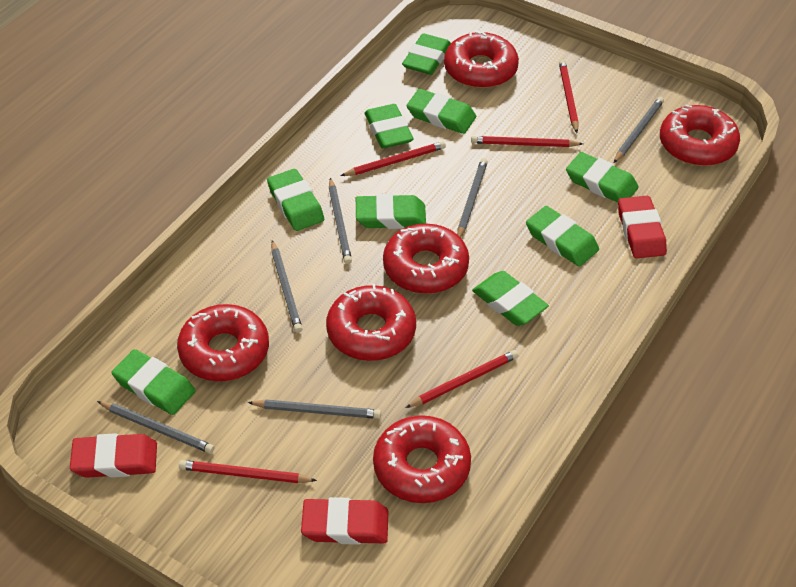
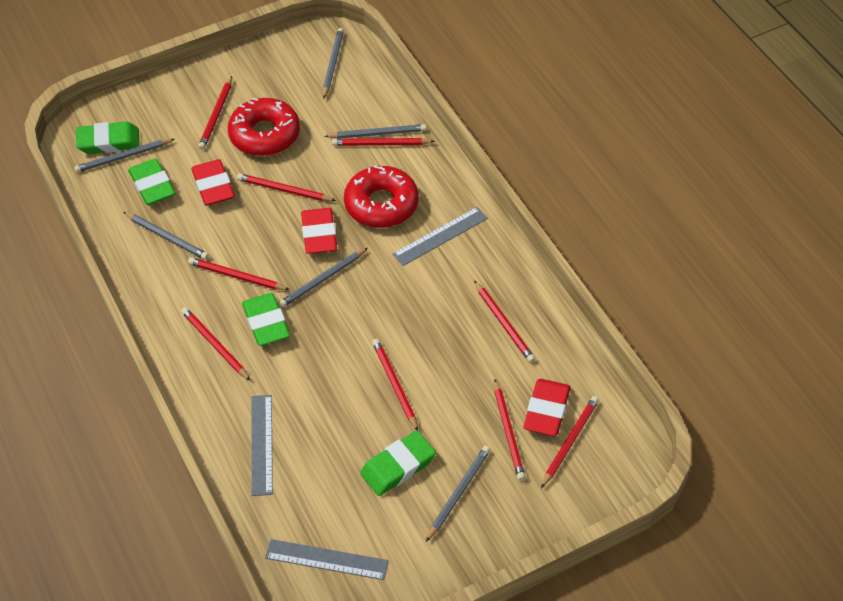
green eraser: [111,349,195,415] [267,169,324,231] [356,194,426,229] [365,104,413,148] [402,33,451,75] [406,89,476,134] [472,271,549,326] [526,206,599,267] [566,152,638,203] = 9 -> [76,121,140,154] [128,158,175,205] [242,293,290,346] [360,431,436,496] = 4
grey ruler: none = 0 -> [251,395,273,496] [265,539,389,580] [392,207,488,266] = 3
red donut: [177,304,269,381] [326,284,416,361] [373,415,471,503] [383,224,469,294] [444,31,519,89] [660,104,740,166] = 6 -> [228,98,300,156] [344,165,419,228] = 2
red pencil: [179,460,317,483] [340,141,446,176] [405,350,519,408] [471,136,583,147] [559,60,579,133] = 5 -> [181,307,251,381] [188,257,290,290] [198,76,232,150] [237,173,336,201] [332,138,435,146] [372,339,418,431] [474,280,535,363] [494,379,525,481] [541,396,599,488] = 9

